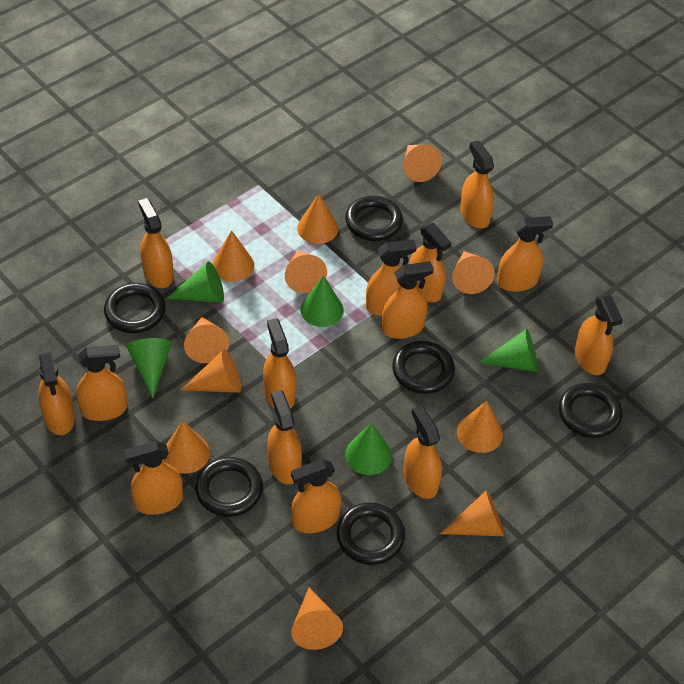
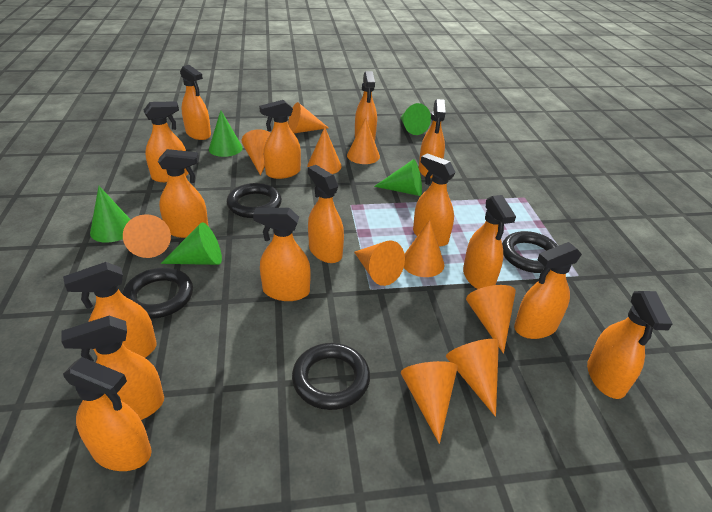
black ring: [104,283,165,333] [195,457,263,517] [336,502,405,565] [345,196,403,241] [392,341,455,394] [559,383,622,438] = 6 -> [122,267,193,319] [227,183,282,218] [292,343,370,410] [502,231,558,273] = 4
orange cone: [163,421,210,474] [181,350,241,393] [184,317,229,363] [212,230,254,282] [285,250,327,293] [291,588,343,650] [297,193,338,244] [404,145,442,182] [440,490,505,536] [452,251,495,294] [457,401,503,453] = 11 -> [123,214,171,258] [242,129,271,175] [288,102,328,133] [307,127,342,174] [347,118,380,164] [354,240,405,286] [401,361,458,444] [404,220,445,277] [446,339,499,417] [466,285,516,354] = 10
orange spray bottle: [38,352,75,435] [76,345,127,421] [124,441,183,515] [138,198,173,288] [263,318,296,409] [267,390,302,484] [291,459,341,533] [366,240,417,316] [382,261,434,339] [404,405,442,499] [409,222,451,302] [460,140,494,229] [497,216,553,292] [575,294,623,375] = 14 -> [61,316,164,420] [63,262,157,358] [63,357,152,471] [144,101,189,182] [158,149,208,238] [180,65,211,140] [253,208,310,301] [259,100,301,179] [308,165,344,263] [355,71,377,141] [413,153,456,247] [419,99,446,178] [463,195,516,289] [514,242,582,339] [587,291,673,399] = 15

